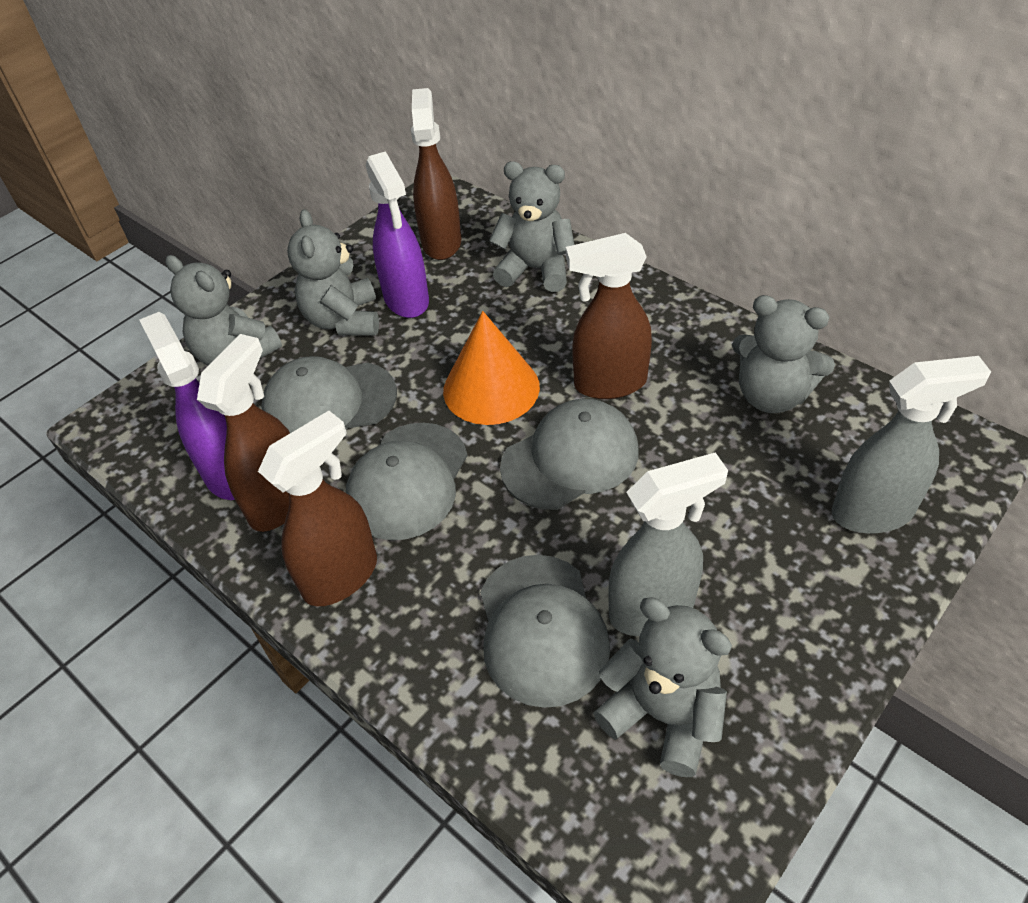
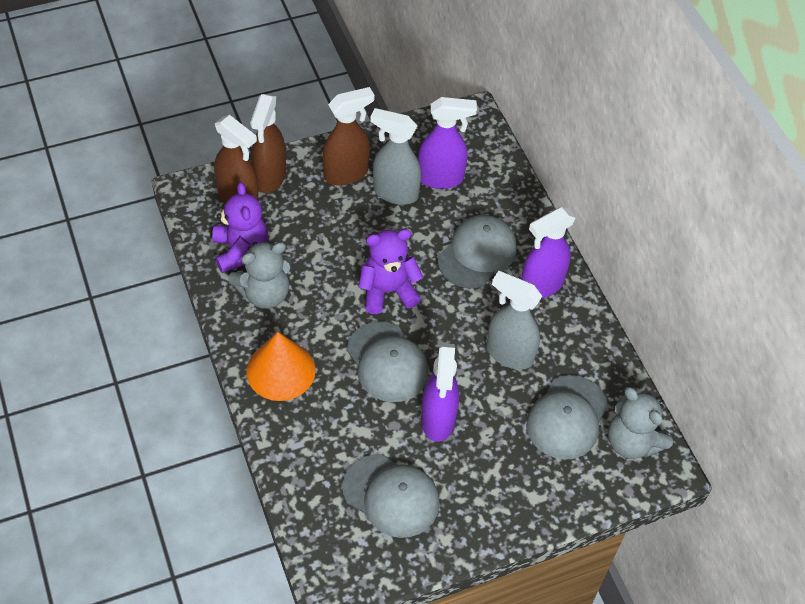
brown spray bottle: [197,334,290,532] [258,411,377,606] [411,88,461,260] [566,233,652,399] = 4 -> [214,115,259,203] [250,94,286,193] [323,87,374,185] = 3
grey teddy bear: [166,255,282,365] [287,209,379,335] [489,161,575,292] [593,597,732,777] [732,295,835,413] = 5 -> [228,241,291,309] [608,387,673,459] = 2
purple spray bottle: [139,312,235,500] [366,151,429,318] = 2 -> [418,97,477,189] [421,343,459,442] [521,207,576,298] = 3
purple teddy bear: none = 0 -> [212,182,268,273] [359,229,423,314] = 2

